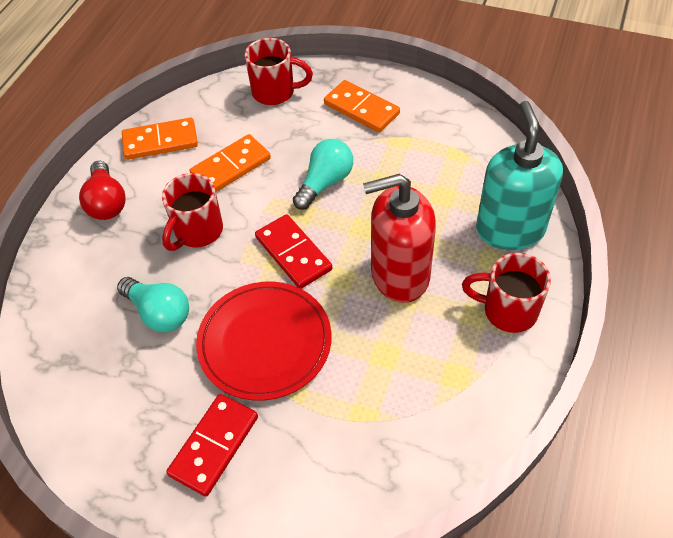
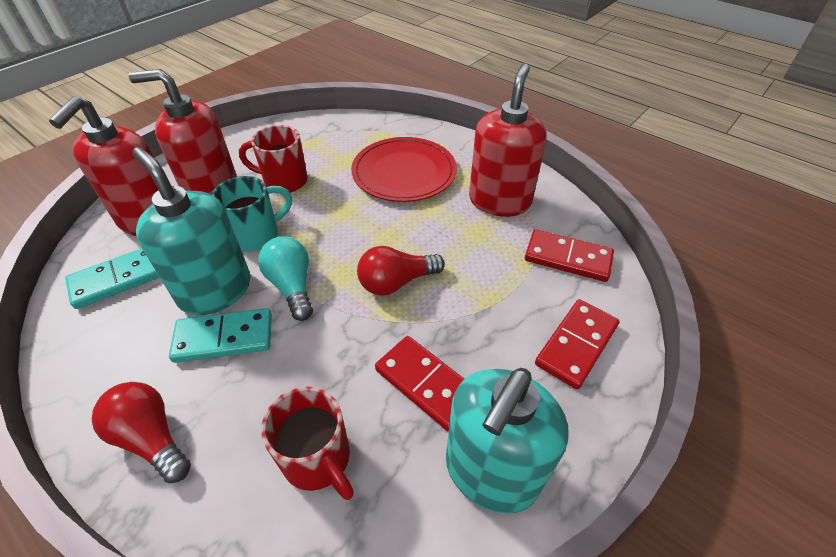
orange domino: [122,118,198,160] [190,134,271,192] [324,80,400,133] = 3 -> none = 0
red domino: [166,394,258,497] [255,214,332,289] = 2 -> [375,336,464,432] [525,229,614,282] [535,299,620,389] = 3
red light bulb: [79,161,126,220] = 1 -> [92,382,191,483] [357,246,445,296] = 2
red mug: [162,173,223,251] [245,38,313,105] [462,253,551,333] = 3 -> [239,125,308,193] [261,387,354,500] = 2
red soap dispenser: [363,174,436,303] = 1 -> [49,96,158,236] [128,69,237,195] [469,64,547,217] = 3
turquoise domino: none = 0 -> [65,249,160,309] [169,308,272,363] = 2
turquoise light bulb: [117,277,189,332] [293,139,353,210] = 2 -> [258,236,313,321] = 1
turquoise mug: none = 0 -> [212,176,292,251] = 1
turquoise soap dispenser: [476,101,563,250] = 1 -> [132,147,251,315] [446,368,569,514] = 2

